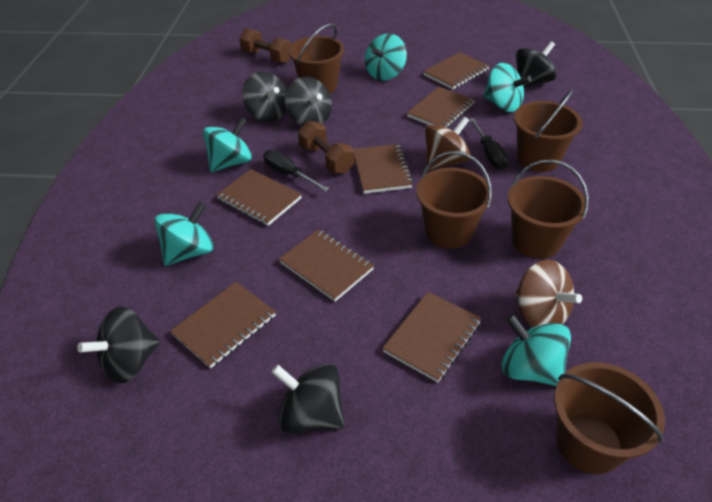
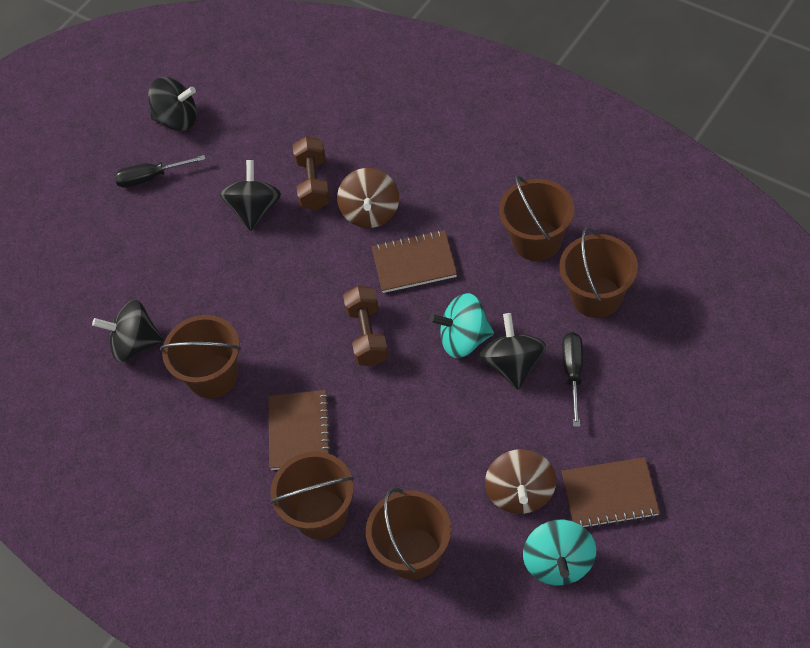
black spinning top: [77,306,160,383] [242,72,287,122] [271,364,345,434] [285,77,332,126] [516,41,557,87] = 5 -> [92,300,164,362] [148,77,197,131] [220,160,281,231] [479,313,546,390] = 4
brown notebook: [170,282,276,368] [216,169,302,226] [279,229,374,301] [354,144,413,194] [382,292,482,382] [407,87,475,128] [423,52,490,90] = 7 -> [268,390,331,470] [372,230,457,293] [562,457,660,528] = 3
turquoise spinning top: [154,201,214,266] [203,117,252,172] [365,33,407,81] [483,63,532,112] [502,314,571,386] = 5 -> [430,293,494,358] [523,520,596,585] = 2

